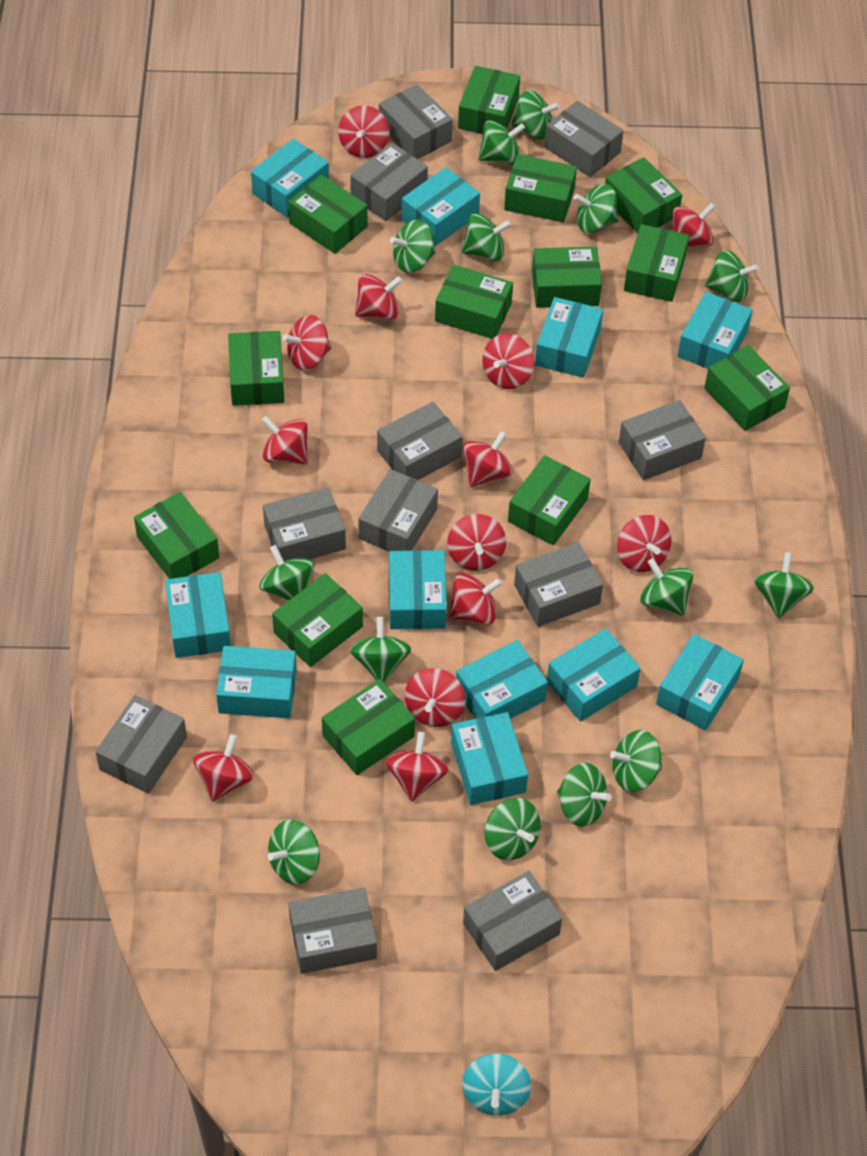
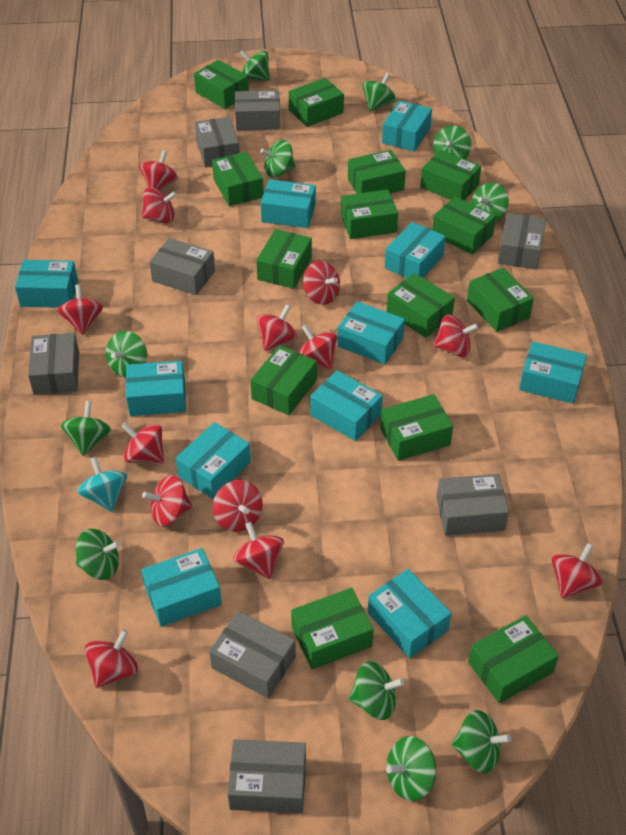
green box: [134,492,219,579] [228,331,284,406] [272,573,363,667] [288,175,368,254] [322,679,415,775] [435,265,513,339] [458,66,520,134] [504,154,577,223] [508,455,591,545] [532,247,602,308] [605,157,682,233] [624,224,689,302] [704,345,790,431] = 13 -> [194,60,249,109] [212,152,264,206] [251,345,317,415] [256,229,312,289] [289,78,344,127] [291,588,374,670] [341,189,398,239] [348,150,406,194] [380,394,453,461] [387,273,455,338] [420,150,481,200] [432,196,496,255] [467,268,534,332] [468,615,559,703] = 14
green spinning top: [260,545,314,601] [268,820,320,885] [350,617,411,682] [390,220,436,273] [462,213,511,261] [478,120,525,164] [485,798,541,861] [511,90,559,140] [557,763,612,827] [574,184,619,233] [610,730,662,792] [640,558,693,616] [705,250,759,302] [754,552,814,619] = 14 -> [61,401,111,456] [76,529,120,580] [106,331,147,377] [239,50,270,81] [260,140,296,178] [349,661,404,720] [363,73,396,112] [386,736,436,801] [433,125,471,159] [452,710,511,773] [471,183,509,222] = 11
grey box: [95,695,187,794] [263,487,346,561] [288,888,377,974] [350,143,428,221] [358,469,438,551] [377,402,463,480] [379,84,453,159] [463,871,562,971] [514,542,603,627] [545,101,623,177] [619,400,706,480] = 11 -> [28,333,79,395] [149,238,215,295] [195,117,240,167] [209,611,296,698] [228,739,306,813] [235,90,280,131] [436,474,509,536] [498,213,546,270] = 8

